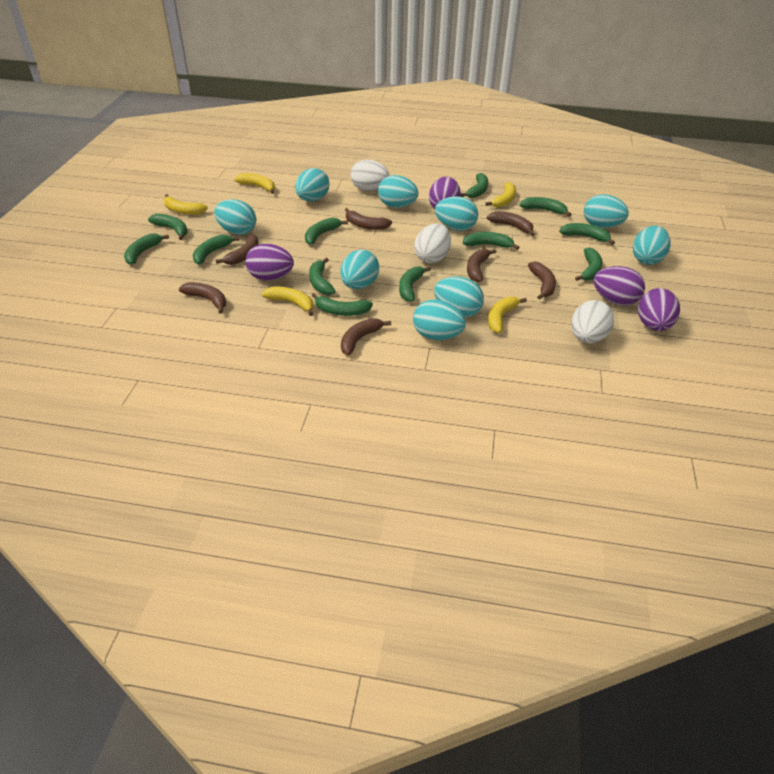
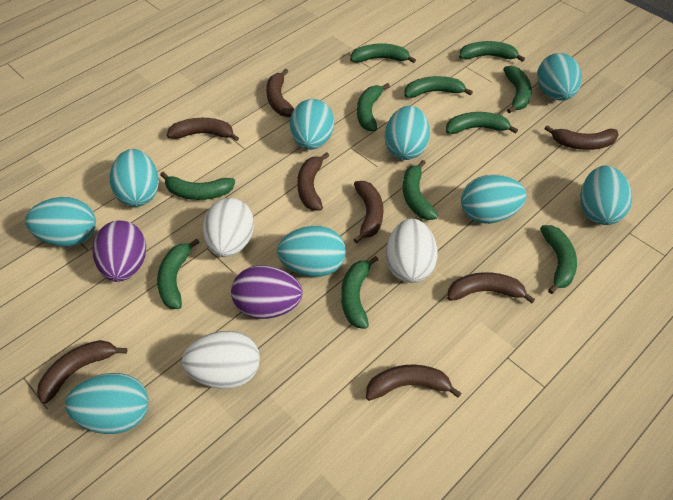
brown banana: [179,282,226,314] [216,234,259,265] [341,318,391,356] [345,208,392,230] [467,249,496,282] [487,211,535,236] [528,261,556,300] = 7 -> [37,340,127,404] [167,118,239,141] [266,69,294,117] [297,152,329,211] [354,181,383,244] [366,364,461,401] [447,272,535,303] [544,125,619,150] = 8
green banana: [124,234,169,265] [148,214,188,240] [193,235,239,265] [305,217,348,245] [309,258,335,295] [312,293,373,316] [399,266,431,302] [461,173,488,198] [463,232,519,250] [519,197,572,216] [559,223,615,245] [575,248,603,281] = 12 -> [157,239,200,309] [160,172,235,200] [341,256,378,329] [350,43,416,63] [357,83,390,131] [403,160,438,220] [404,76,473,98] [446,112,518,134] [459,41,525,62] [503,66,532,113] [540,225,577,294] = 11
purple egg: [245,244,294,281] [429,177,461,209] [594,266,645,306] [638,288,680,331] = 4 -> [93,221,146,282] [231,265,302,319] = 2
yellow banana: [164,194,208,215] [235,173,275,194] [261,287,313,316] [485,182,516,208] [488,297,527,333] = 5 -> none = 0

